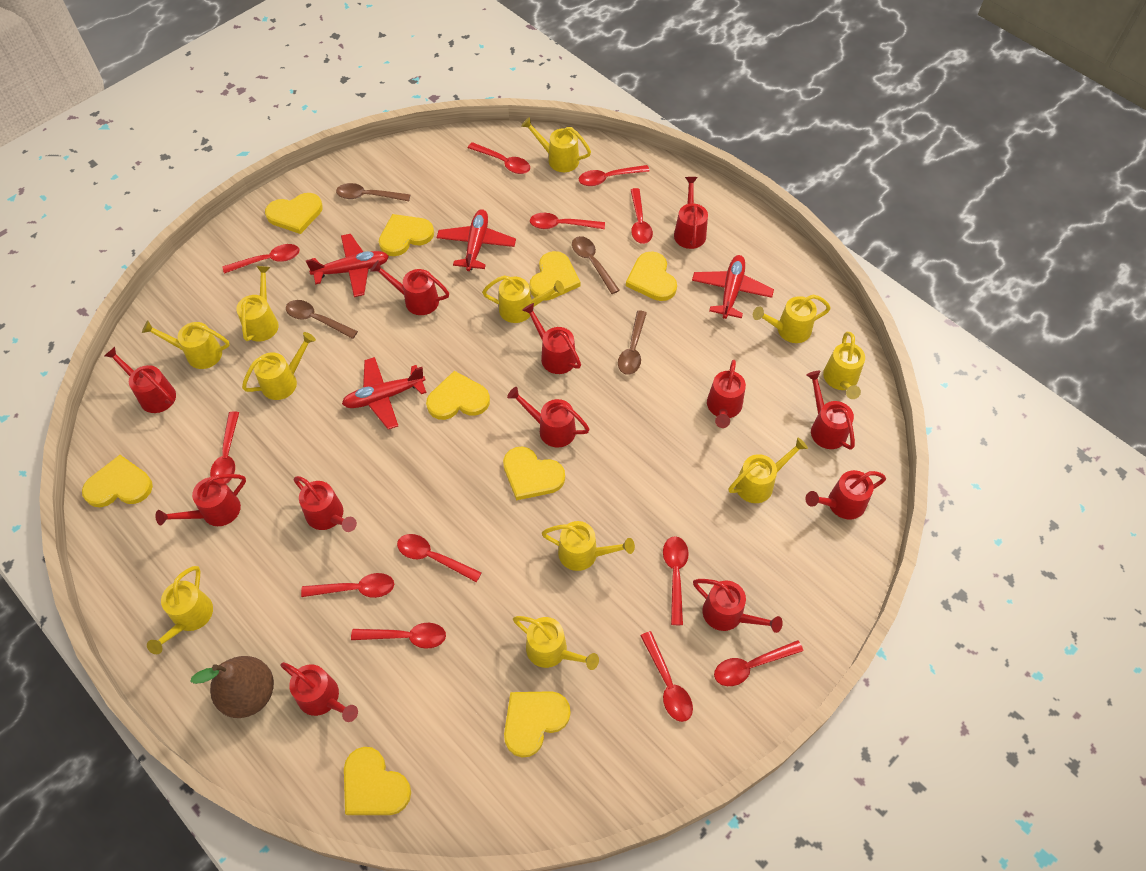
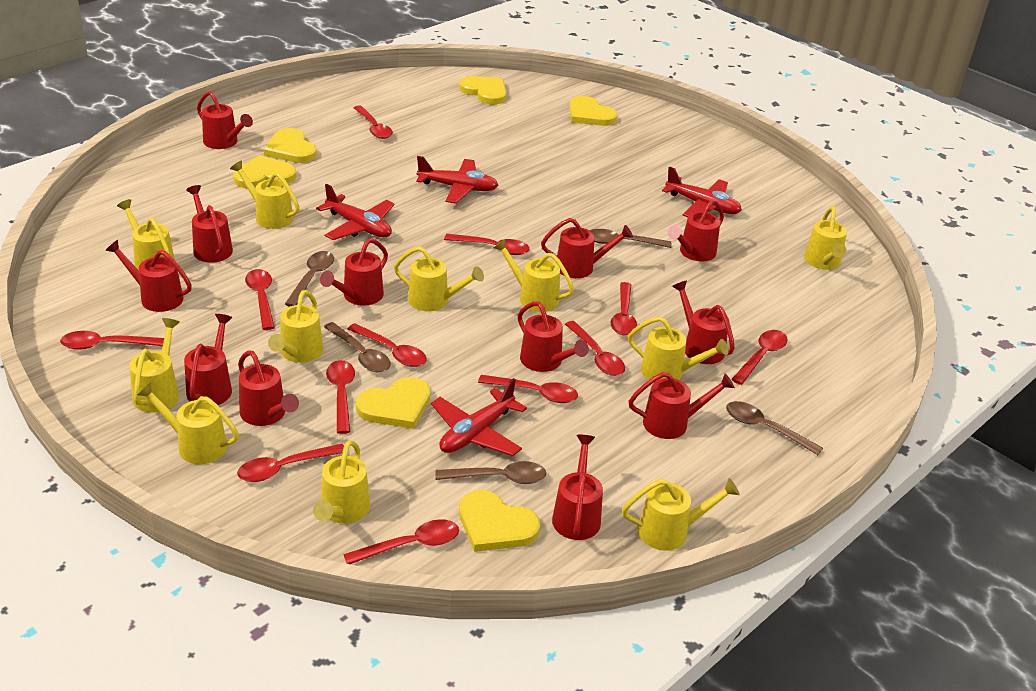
brown pear: [190,656,274,718] = 1 -> none = 0
brown spoon: [286,300,358,339] [336,183,410,201] [572,236,620,294] [618,310,647,375] = 4 -> [285,251,334,307] [324,322,390,372] [436,461,546,484] [590,229,672,248] [726,401,823,455] = 5
yellow heart: [82,455,153,507] [265,193,323,234] [344,747,411,815] [379,214,434,256] [426,371,490,420] [503,446,565,500] [504,691,571,758] [529,251,581,301] [626,251,677,301] = 9 -> [233,155,296,188] [264,128,317,163] [356,377,431,429] [459,76,506,104] [459,490,540,552] [569,96,617,126] = 6

